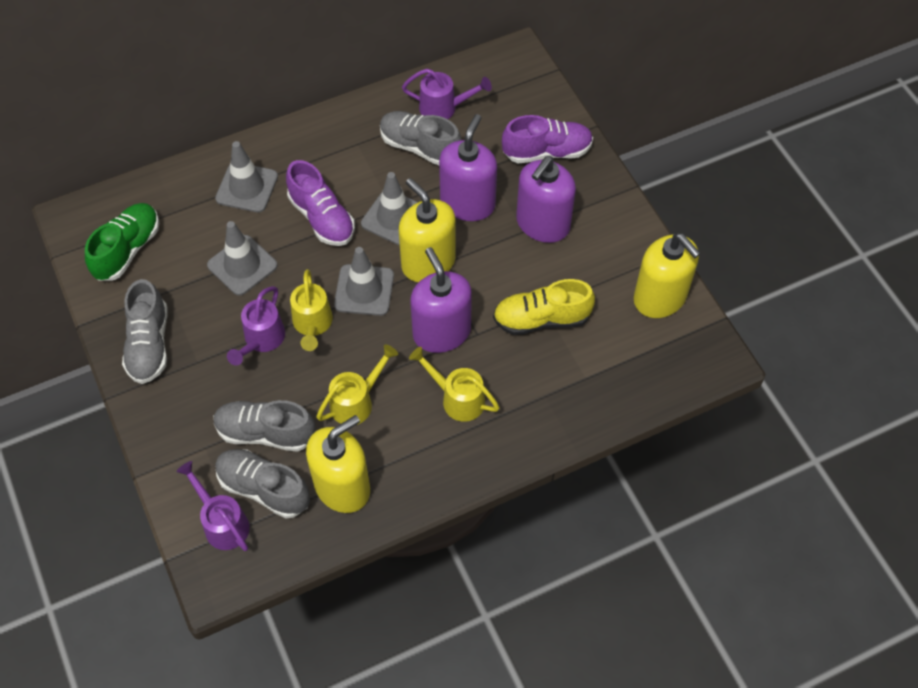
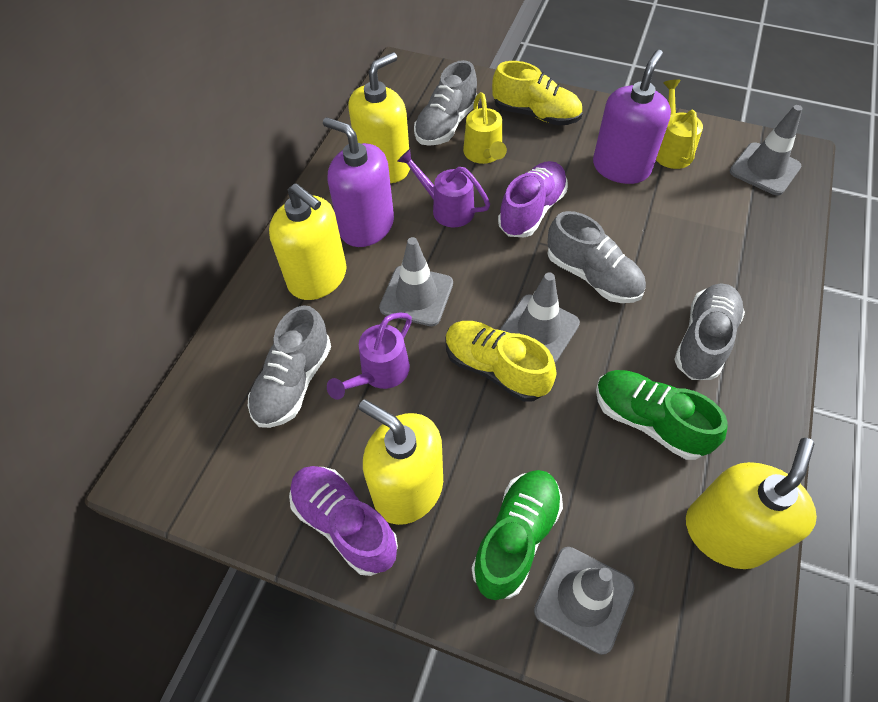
green shoe: [85,203,159,281] = 1 -> [472,470,563,600] [596,370,728,460] = 2
purple soap dispenser: [410,247,472,353] [439,114,497,221] [516,156,576,243] = 3 -> [323,117,394,247] [593,50,671,184] = 2
purple watering can: [176,461,250,551] [227,286,285,366] [402,69,492,119] = 3 -> [327,313,412,400] [397,149,490,227] = 2
yellow shoe: [493,279,595,335] = 1 -> [445,321,556,402] [492,61,582,126] = 2
yellow soap dispenser: [306,415,370,513] [399,178,456,282] [634,233,701,318] = 3 -> [269,184,347,300] [348,52,410,183] [359,400,443,525] [686,438,817,569] = 4
yellow watering can: [290,269,333,351] [316,344,398,425] [409,347,500,422] = 3 -> [463,92,507,164] [656,79,703,169] = 2

